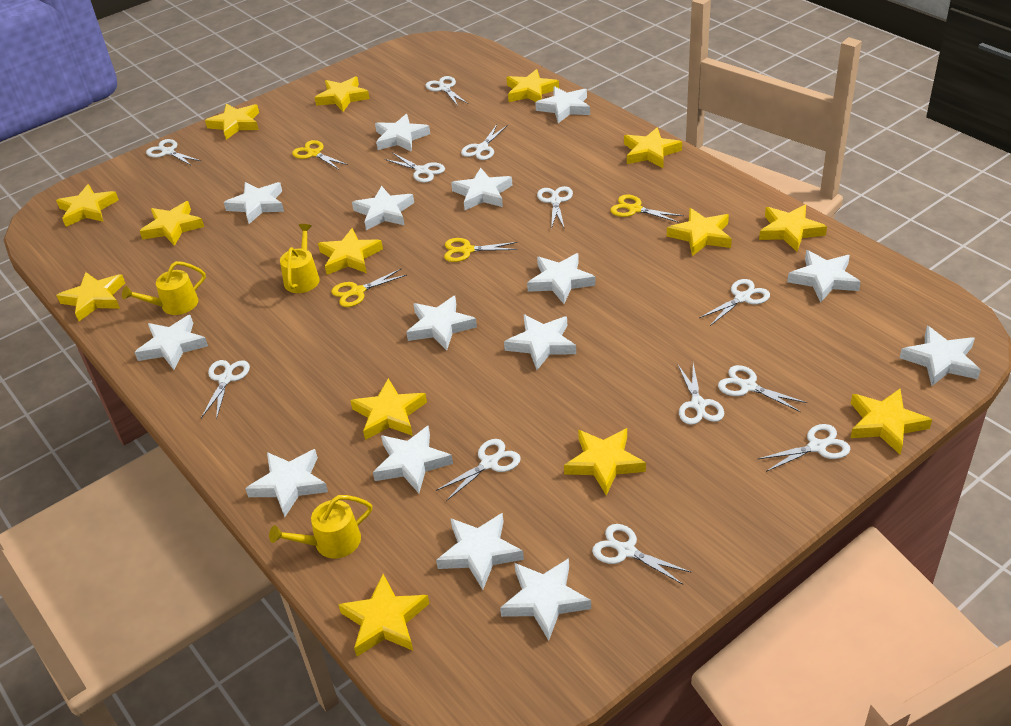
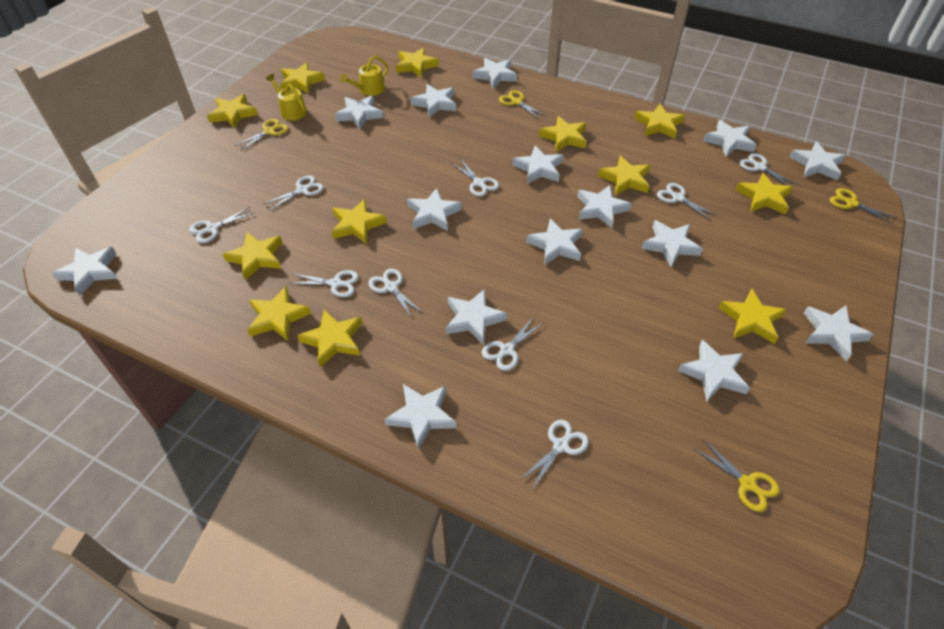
white scissors: [146,139,201,166] [201,360,250,420] [385,153,445,183] [426,76,468,106] [436,439,521,501] [461,124,508,160] [537,186,573,229] [592,524,692,585] [678,363,724,425] [699,279,770,326] [718,365,807,412] [758,424,851,472] = 12 -> [189,207,255,243] [264,176,324,211] [288,270,359,297] [368,268,423,318] [453,160,499,197] [482,316,543,371] [521,420,589,489] [657,183,717,220] [739,153,798,186] = 9
yellow star: [56,184,119,227] [56,272,125,321] [140,201,204,246] [205,104,259,140] [314,76,370,112] [318,228,383,275] [338,574,429,656] [350,378,427,440] [506,69,559,102] [564,428,646,495] [624,127,682,168] [667,208,732,256] [759,204,827,252] [851,389,932,455] = 14 -> [207,94,258,129] [223,232,283,280] [247,287,311,341] [280,62,325,94] [297,309,362,367] [331,199,387,244] [396,47,439,77] [539,116,587,152] [598,155,650,195] [635,104,685,138] [719,289,787,344] [736,173,793,214] = 12
yellow watering can: [122,261,206,315] [269,495,372,558] [280,224,320,293] = 3 -> [266,74,307,121] [341,56,388,96] = 2

